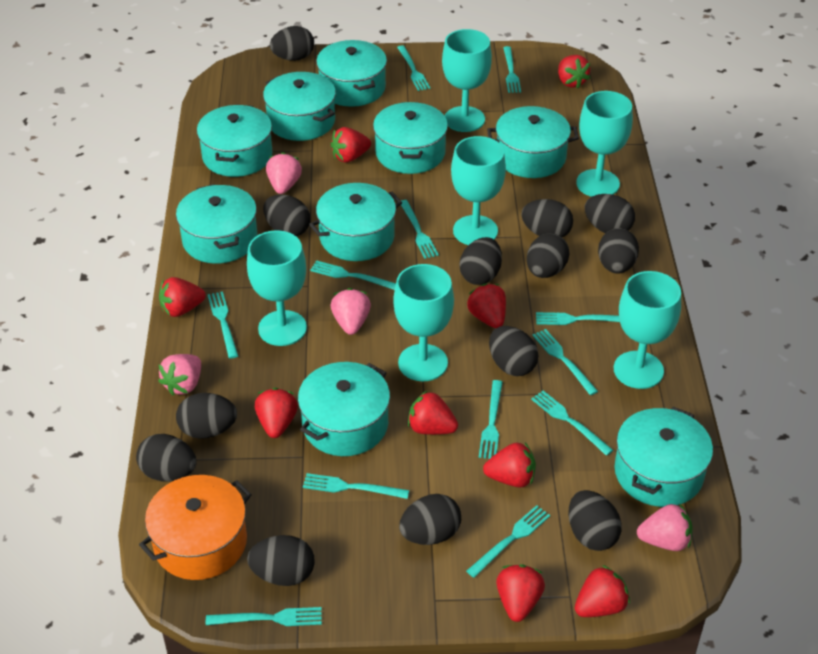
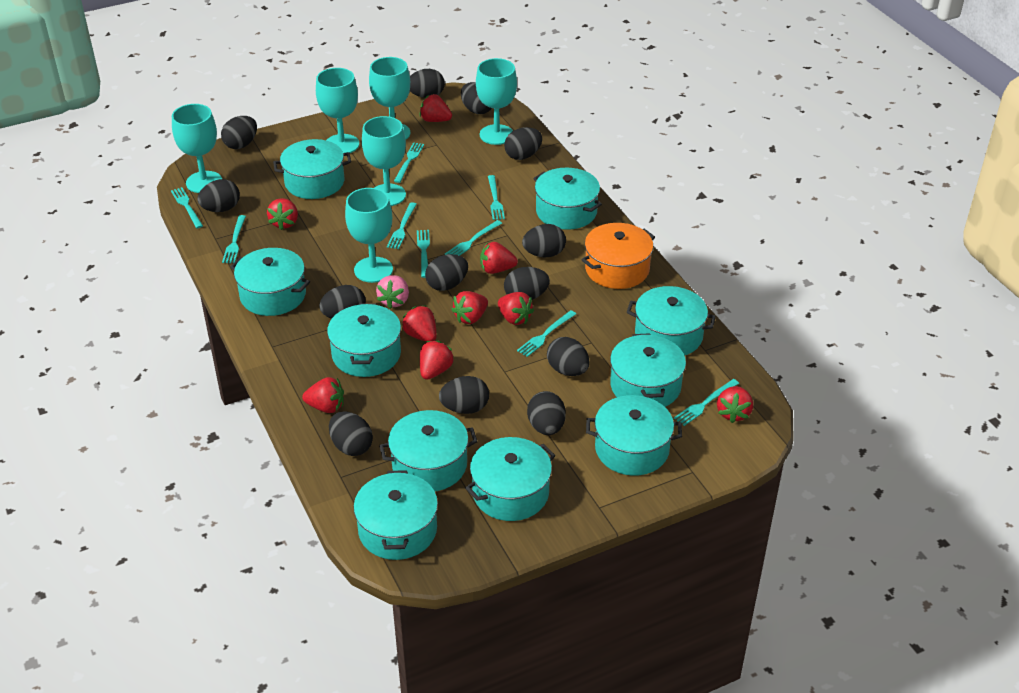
pink strawberry: [158,354,201,395] [266,152,302,194] [331,288,371,335] [637,503,693,551] = 4 -> [376,275,409,309] = 1
turquoise fork: [206,607,322,626] [207,291,238,359] [303,473,409,499] [310,260,396,290] [397,45,430,91] [401,200,439,259] [466,505,550,578] [479,380,503,459] [503,46,521,93] [531,391,613,456] [532,329,598,395] [536,312,620,325] = 12 -> [171,187,203,228] [222,215,246,263] [387,202,417,249] [394,142,424,183] [417,230,430,278] [445,220,502,256] [488,175,505,220] [517,310,576,357] [674,379,739,426] = 9
turquoise pot: [176,184,257,264] [197,105,272,177] [263,72,336,141] [298,362,390,456] [309,183,402,261] [316,40,387,107] [373,102,448,174] [487,106,579,178] [614,407,713,507] = 9 -> [230,248,310,316] [273,139,351,199] [327,303,401,377] [353,470,438,560] [379,410,478,491] [465,437,556,521] [533,168,602,230] [586,395,682,476] [610,333,686,407] [627,286,716,356] = 10

